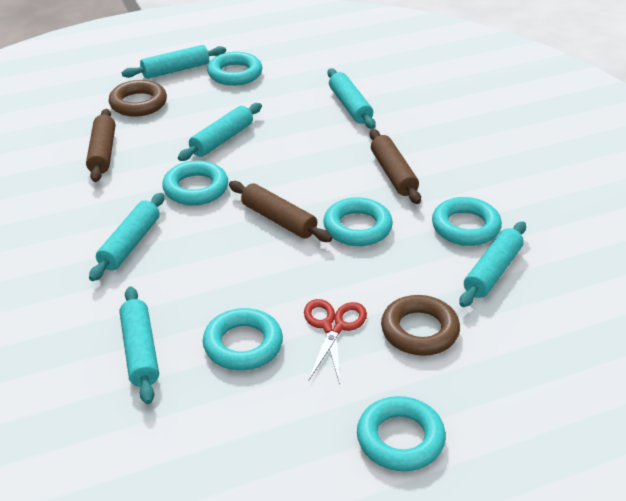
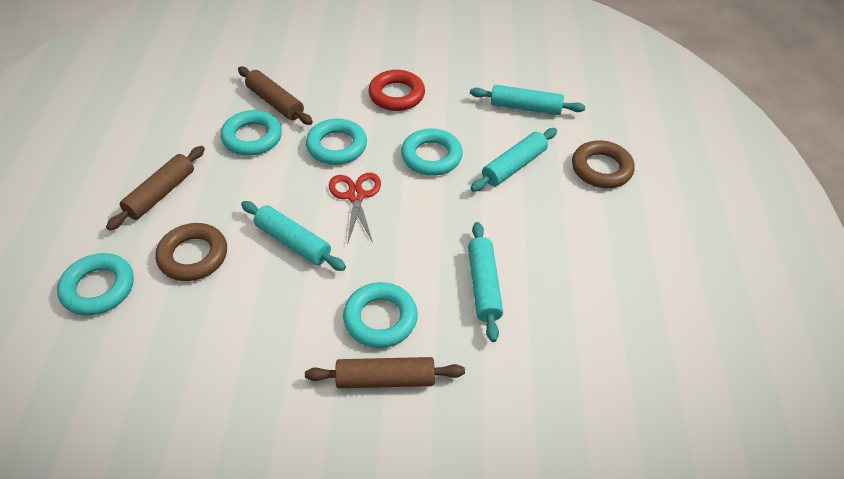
red ring: none = 0 -> [368,70,425,111] = 1
turquoise ring: [162,160,228,205] [203,308,283,370] [207,52,262,86] [323,197,393,246] [357,396,446,471] [432,197,502,246] = 6 -> [57,253,134,316] [221,110,282,156] [306,118,367,165] [343,282,418,348] [401,128,463,175] = 5
turquoise rolling pin: [89,193,164,281] [120,287,159,404] [122,45,226,79] [178,103,262,161] [327,68,376,129] [459,221,526,307] = 6 -> [241,201,346,271] [468,222,503,342] [470,85,586,115] [471,128,557,192] = 4

